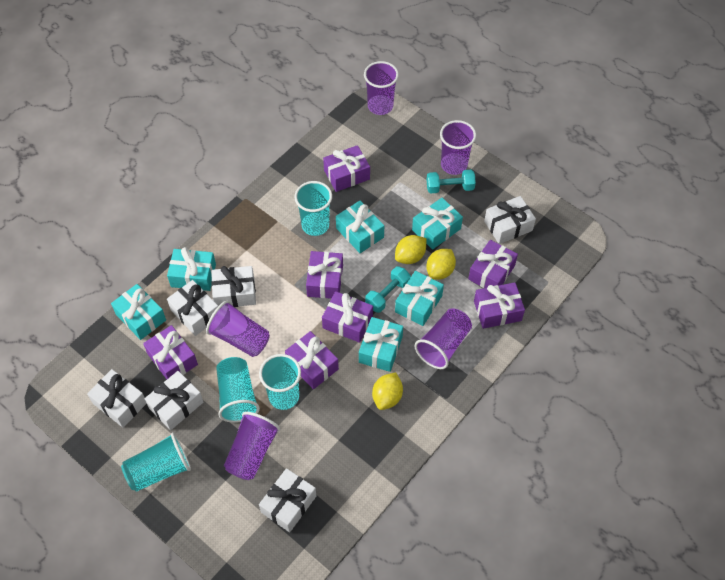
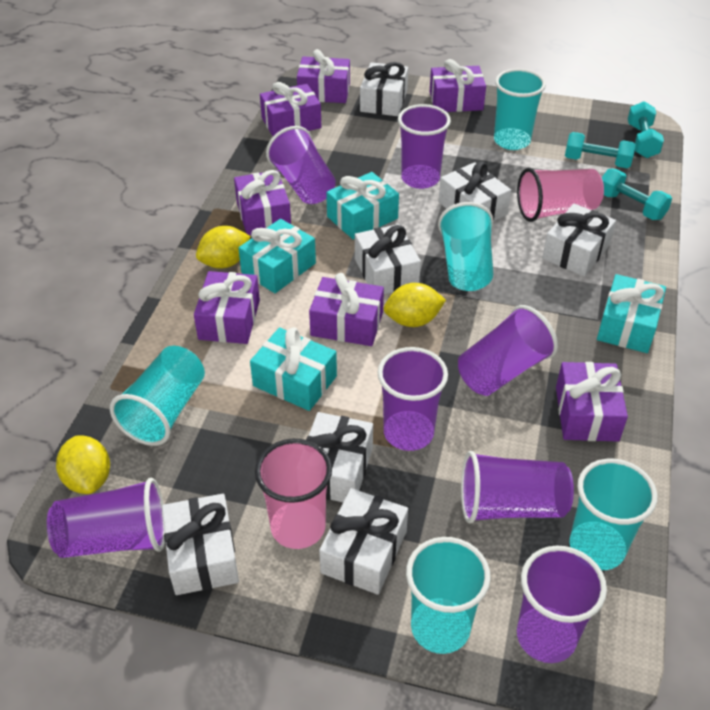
pink cup: none = 0 -> [255,439,332,549] [517,168,604,222] = 2
purple cup: [206,301,270,357] [224,412,280,480] [364,61,399,115] [415,308,472,369] [440,120,476,175] = 5 -> [47,478,165,558] [266,126,336,204] [378,347,448,451] [398,104,451,189] [458,305,558,396] [461,451,574,524] [517,546,607,663] = 7
turquoise cup: [121,432,191,492] [216,357,260,423] [259,354,301,410] [295,181,332,236] = 4 -> [110,346,205,446] [406,537,491,654] [438,202,494,291] [494,69,546,150] [569,459,657,570] = 5
turquoise dumbbell: [365,266,411,313] [426,170,476,193] = 2 -> [565,132,636,168] [602,169,672,220] [628,101,664,158] = 3
turquoise gift: [111,284,166,340] [167,247,216,291] [336,201,384,253] [359,317,403,372] [395,271,444,326] [412,198,463,250] = 6 -> [238,219,316,293] [250,327,337,411] [326,172,399,239] [597,274,666,353] = 4
white gift: [87,369,147,428] [145,371,203,430] [167,280,218,336] [211,266,256,307] [259,468,316,532] [484,196,536,244] = 6 -> [162,494,239,595] [306,412,373,502] [319,488,408,595] [355,224,421,294] [360,62,408,116] [439,162,511,222] [542,203,616,276] = 7

